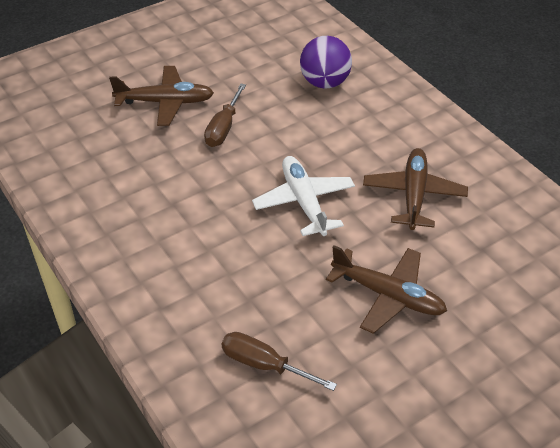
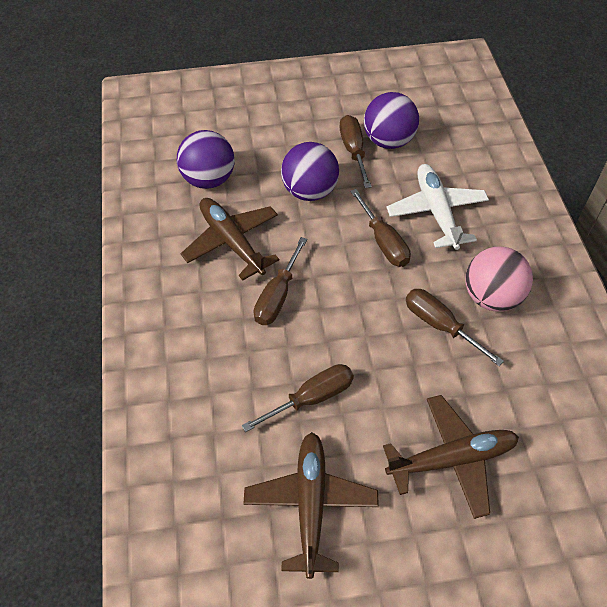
brown screwdriver: [204,84,246,147] [222,332,337,391] = 2 -> [242,364,354,432] [254,237,307,325] [340,115,371,188] [350,189,411,267] [406,289,504,366] = 5
pink ball: none = 0 -> [466,246,533,311] = 1
purple ball: [300,36,352,89] = 1 -> [177,130,235,189] [281,142,339,201] [364,92,419,149] = 3

